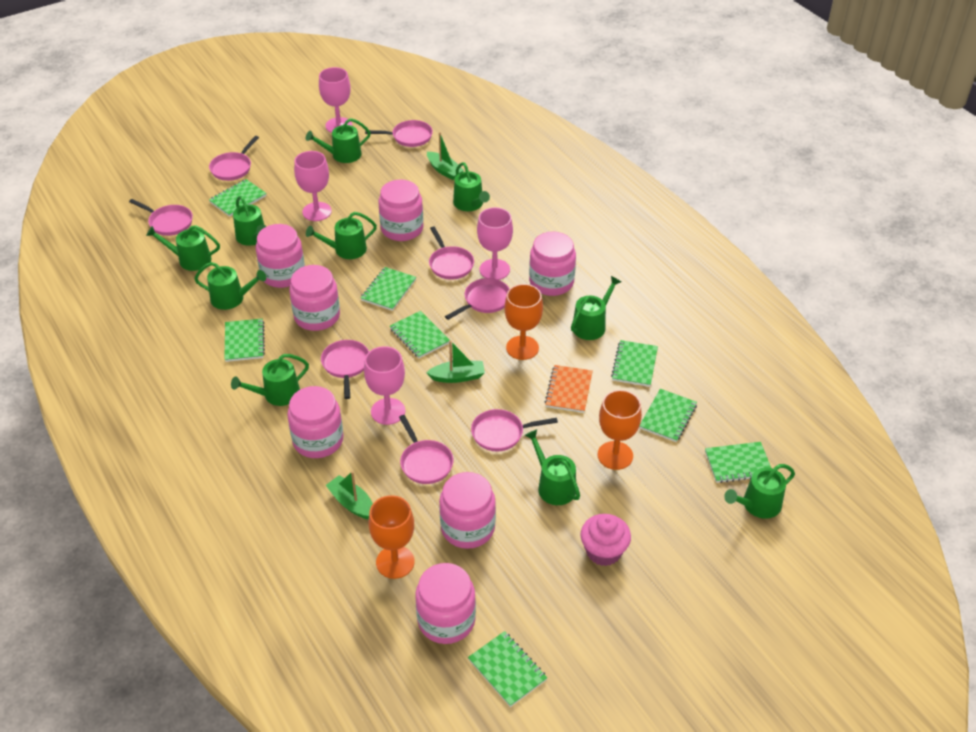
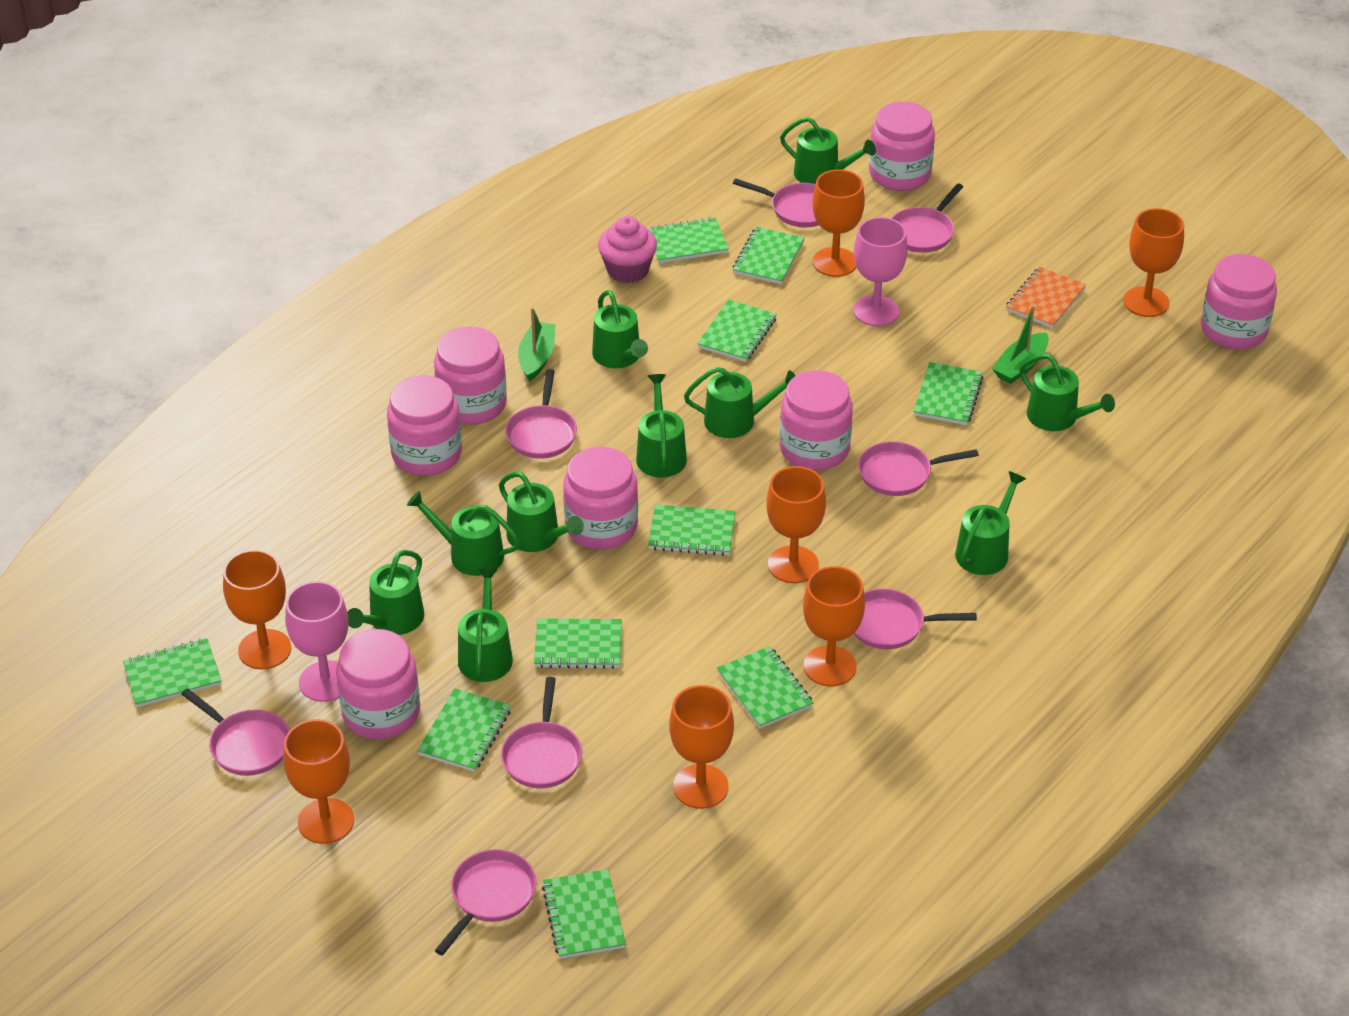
green boat: [326,471,373,519] [426,341,485,383] [427,132,464,180] = 3 -> [518,307,555,382] [992,305,1049,384] = 2
green notebook: [209,179,267,217] [224,319,265,362] [361,267,416,311] [390,311,450,358] [468,631,547,707] [611,340,658,387] [639,389,697,442] [705,442,771,483] = 8 -> [123,638,222,707] [417,688,511,772] [534,618,622,669] [542,869,626,959] [647,217,729,263] [648,504,736,556] [697,299,777,362] [717,646,813,729] [733,227,804,284] [913,362,983,425] = 10
orange goblet: [369,495,415,579] [504,284,543,360] [598,390,642,470] = 3 -> [223,550,291,670] [283,719,354,844] [669,685,734,809] [767,466,826,583] [803,566,865,686] [812,169,865,277] [1123,208,1184,317] = 7
pink goblet: [294,151,332,221] [319,67,352,133] [364,346,405,425] [477,207,513,280] = 4 -> [285,581,348,702] [853,217,908,326] = 2

